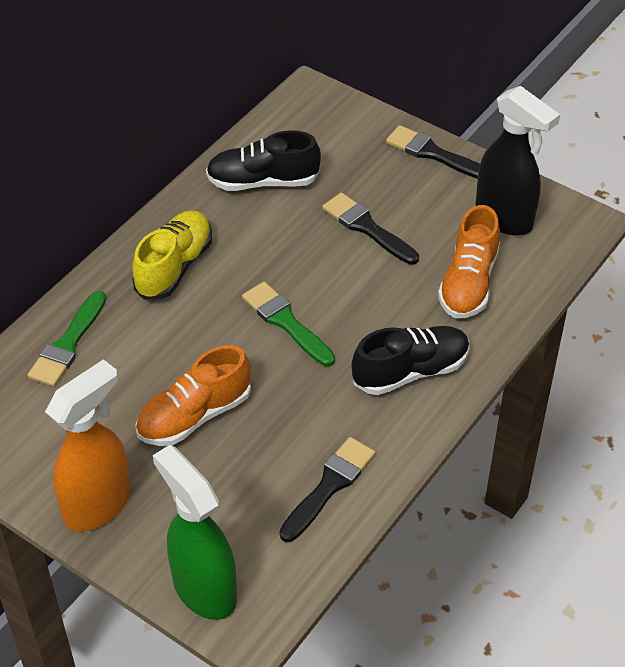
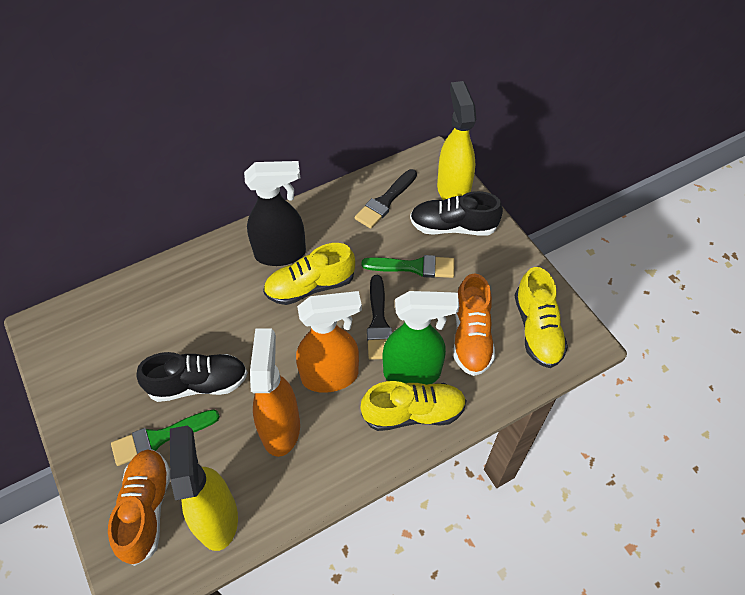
black brush: [279,437,376,542] [322,192,419,265] [386,125,480,179] = 3 -> [355,169,417,229] [367,275,392,360] = 2
orange spray bottle: [45,359,131,531] = 1 -> [250,328,300,457] [296,291,362,393] = 2
yellow shoe: [132,210,212,300] = 1 -> [263,243,355,305] [361,381,466,431] [514,267,568,368] = 3
yellow spray bottle: none = 0 -> [170,425,238,551] [437,81,476,200] = 2

